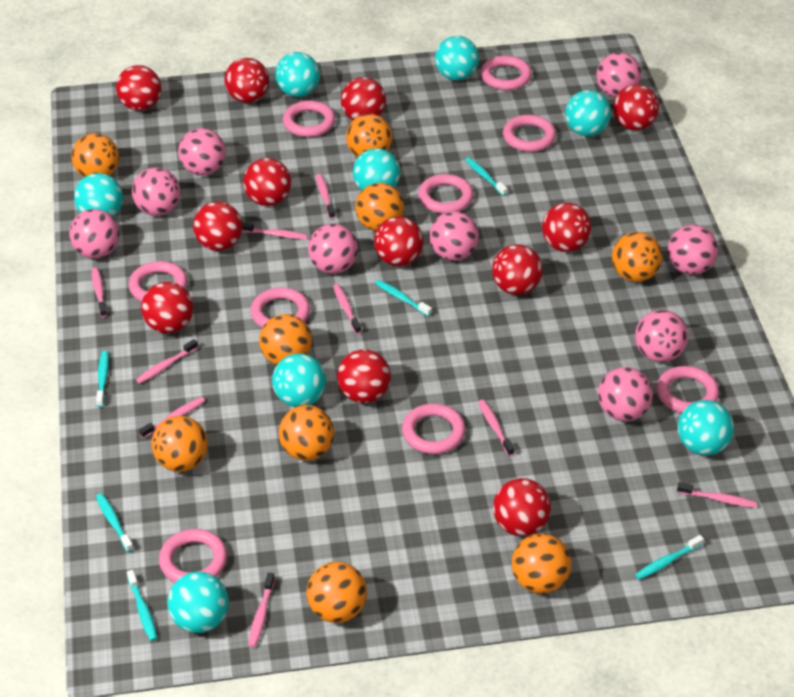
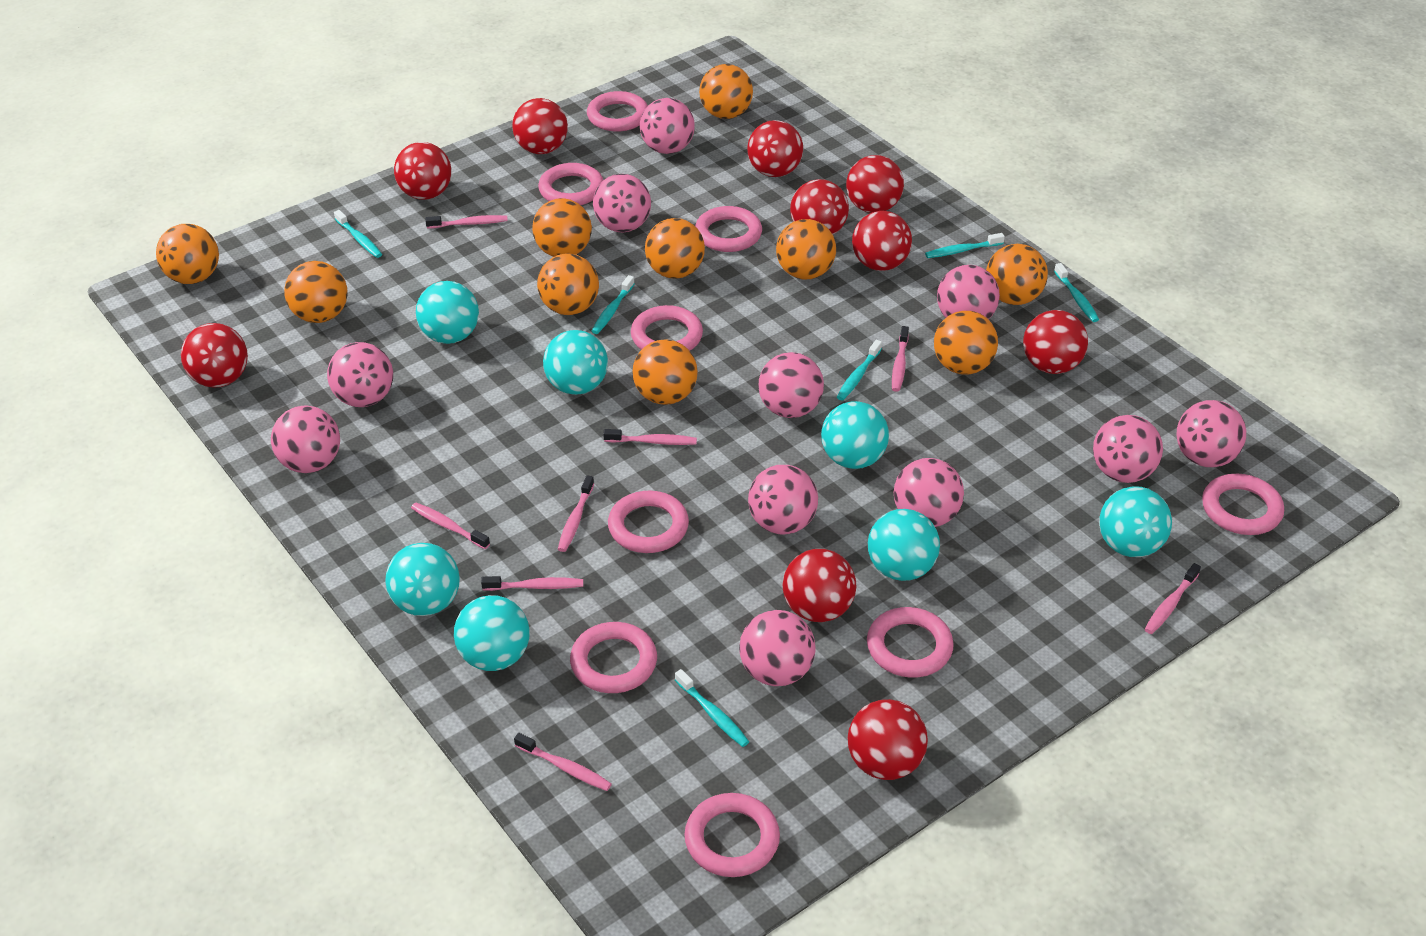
orange ball: [71,133,119,177] [151,416,208,472] [259,314,312,365] [279,405,334,461] [306,562,367,623] [346,114,393,157] [355,183,404,231] [512,534,572,594] [612,232,662,282] = 9 -> [156,224,219,284] [284,261,348,323] [532,198,592,257] [537,253,599,315] [632,339,698,405] [645,218,705,279] [699,64,753,119] [776,219,836,279] [934,311,998,374] [986,244,1048,305] = 10
pink ball: [69,209,120,259] [132,168,181,216] [178,128,225,176] [308,224,358,274] [429,211,479,261] [596,52,641,97] [598,367,653,421] [635,310,688,362] [668,225,718,275] = 9 -> [271,405,340,473] [327,342,393,407] [593,174,651,232] [640,98,695,154] [739,610,816,686] [748,465,818,534] [758,352,824,418] [894,458,964,527] [937,265,1000,319] [1093,415,1163,483] [1176,400,1246,467] = 11
pink toothbrush: [92,267,107,317] [136,339,198,384] [139,397,205,439] [242,222,308,240] [248,573,275,647] [316,174,335,219] [333,284,361,334] [478,400,514,456] [677,482,757,508] = 9 -> [411,503,490,549] [425,215,508,229] [481,576,583,591] [514,733,612,791] [558,475,594,552] [603,429,697,445] [892,326,909,392] [1145,563,1201,634] = 8
red ball: [116,65,161,111] [141,282,193,334] [193,201,243,251] [224,58,269,103] [243,158,291,206] [337,349,391,403] [341,77,386,120] [374,216,424,266] [492,244,543,295] [493,478,551,536] [542,203,592,252] [613,84,659,130] = 12 -> [181,323,248,388] [394,142,451,200] [512,98,568,154] [747,120,803,177] [783,549,856,622] [790,179,849,235] [846,155,904,213] [848,699,928,780] [852,211,912,271] [1023,310,1088,374] = 10
turquoise ball: [74,173,123,217] [167,572,229,633] [272,354,326,407] [275,52,320,97] [353,148,400,191] [435,36,479,80] [565,90,611,136] [678,400,734,455] = 8 -> [385,543,460,616] [416,281,479,344] [454,595,530,671] [543,330,608,395] [821,401,889,469] [868,509,940,581] [1099,487,1172,557] = 7

